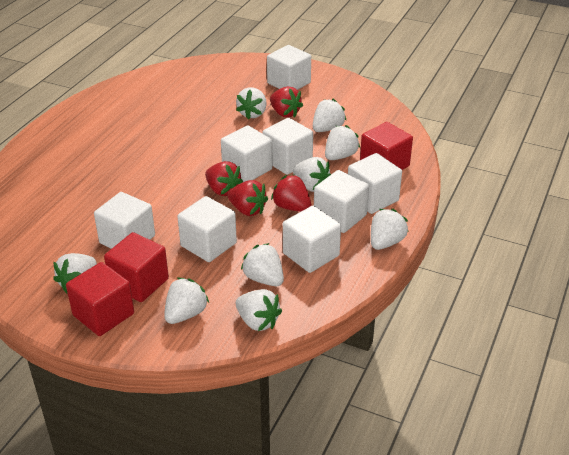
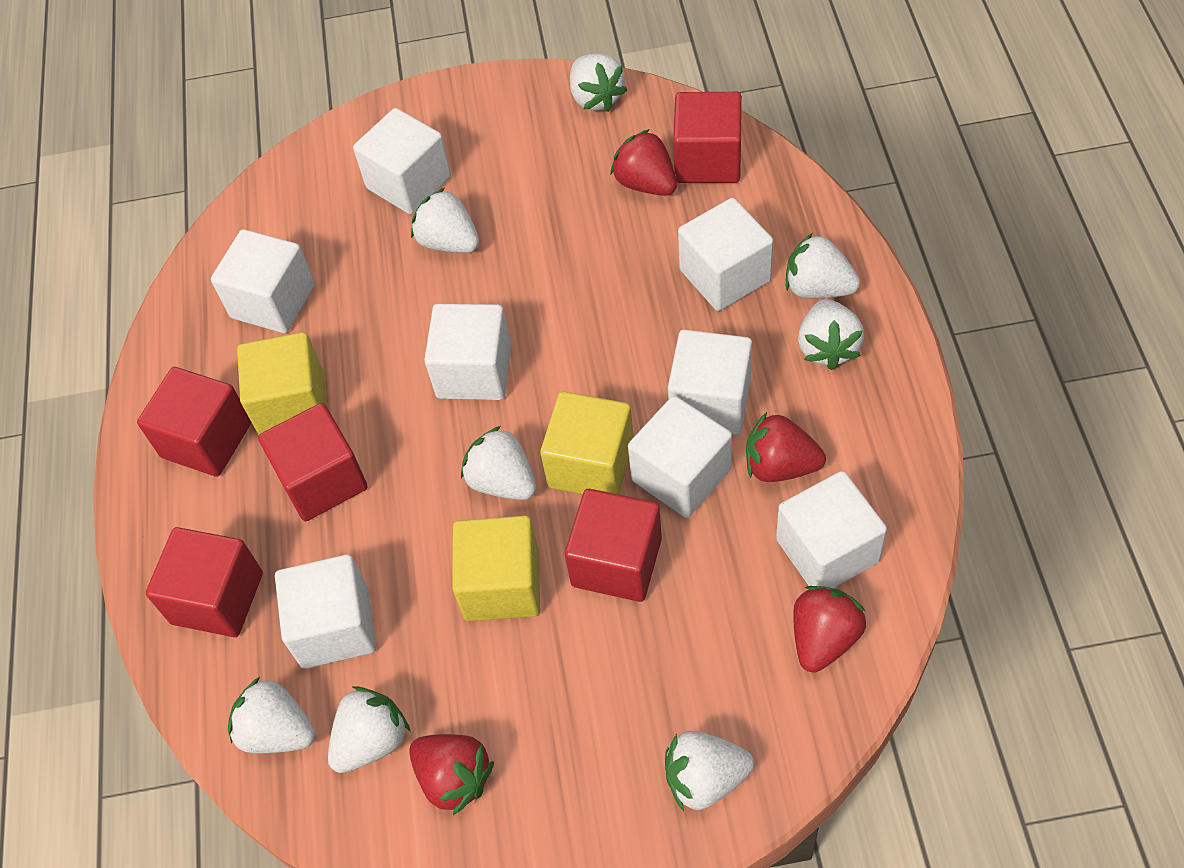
red cube: [66,262,134,336] [104,232,169,302] [360,122,413,170] = 3 -> [137,367,251,477] [146,527,263,637] [258,403,368,521] [565,489,662,602] [673,92,742,183] = 5
white strawberry: [53,253,97,293] [164,278,209,324] [236,88,267,120] [236,289,282,331] [241,243,284,286] [293,157,331,192] [313,99,347,132] [325,125,360,160] [371,209,408,250] = 9 -> [228,677,315,753] [328,687,411,773] [411,188,479,253] [461,426,536,500] [570,54,627,112] [665,731,754,811] [786,233,860,298] [798,299,864,370] = 8
yellow cube: none = 0 -> [237,332,327,435] [452,516,540,621] [540,391,634,495] = 3

